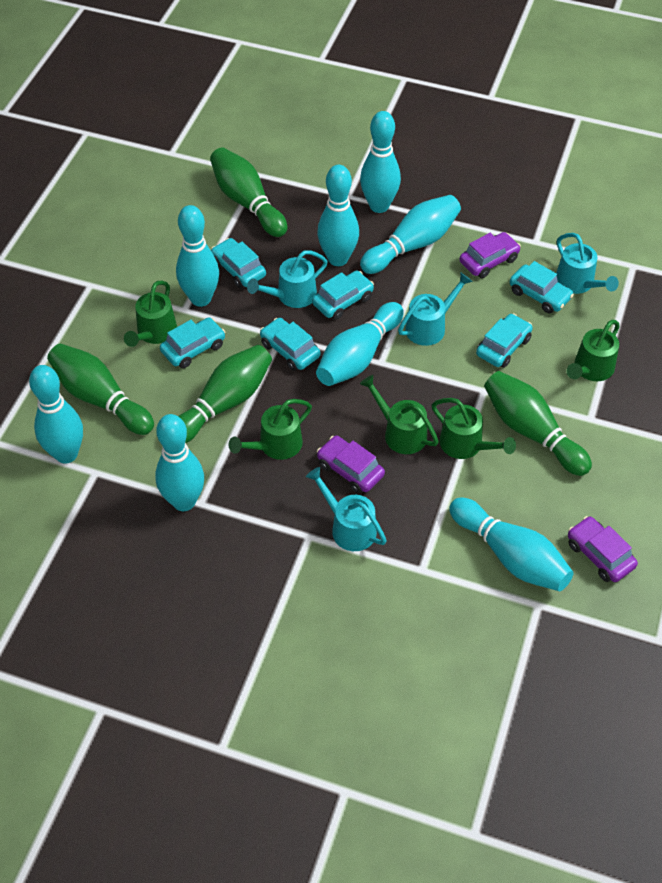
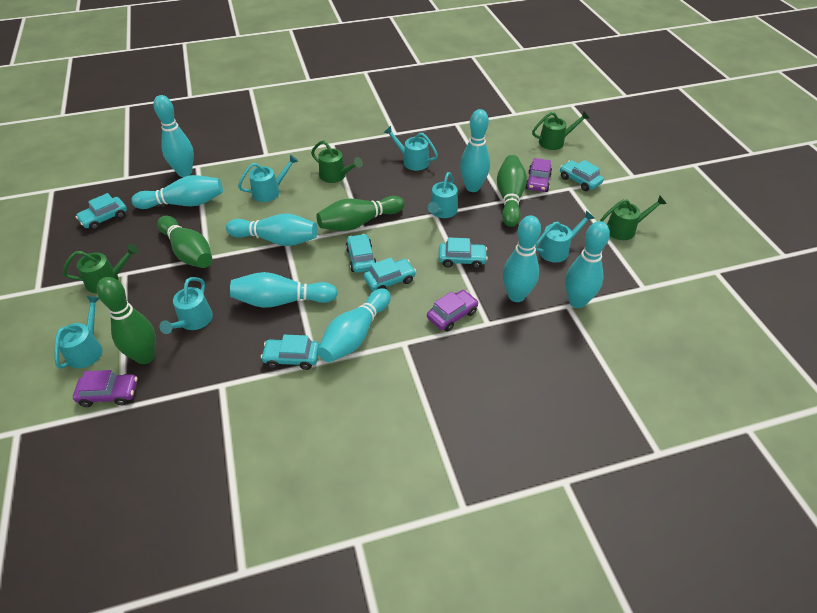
green watering can: [124,281,177,347] [229,399,312,460] [360,375,439,454] [432,398,516,459] [567,320,620,381] = 5 -> [63,244,139,293] [311,140,363,183] [532,111,589,150] [600,196,667,240] = 4
turquoise watering can: [247,250,328,308] [306,467,387,551] [398,272,473,346] [556,233,619,294] = 4 -> [55,296,103,369] [159,277,213,334] [238,155,299,202] [383,126,438,171] [427,172,458,218] [535,211,595,262] = 6

